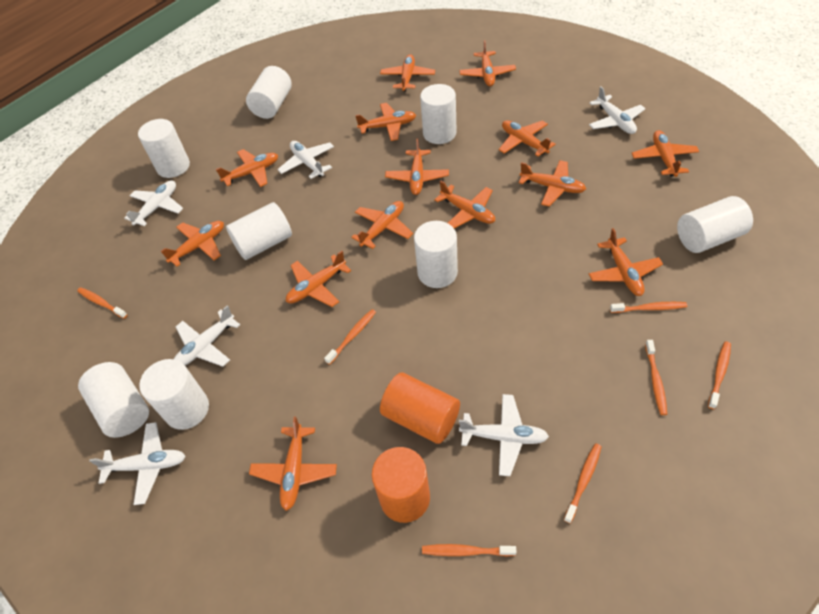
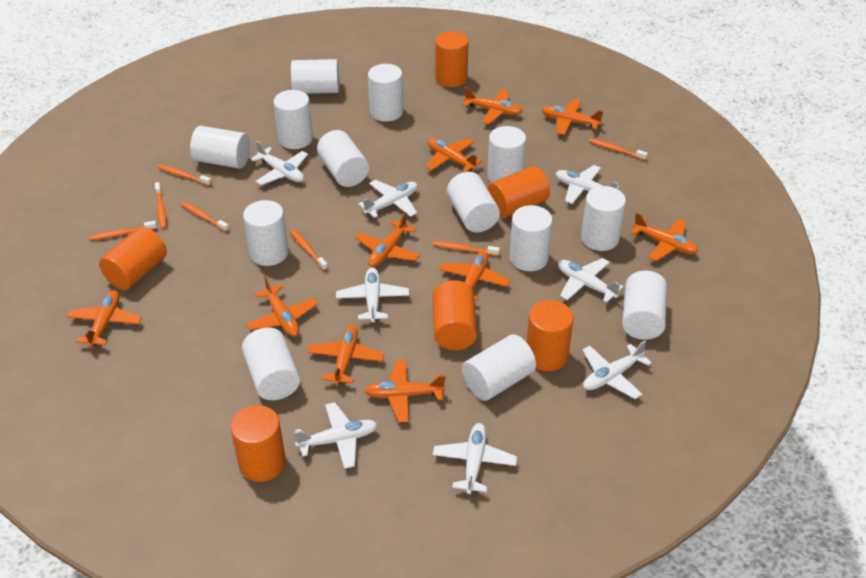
orange cylinder: [372,447,430,523] [380,372,460,444] = 2 -> [99,226,167,290] [231,405,286,482] [433,280,477,350] [435,31,469,87] [487,166,550,218] [526,300,574,371] = 6
orange plane: [161,221,224,267] [216,149,278,187] [249,416,337,511] [286,251,351,307] [351,201,413,249] [355,103,416,141] [380,55,435,92] [385,138,449,195] [434,180,495,229] [459,40,516,86] [499,120,556,156] [519,160,586,206] [589,228,663,296] [632,130,699,177] = 14 -> [67,290,142,347] [246,276,318,337] [307,325,384,385] [355,212,420,267] [364,360,446,422] [426,138,483,172] [439,251,510,302] [463,87,523,124] [542,99,603,135] [630,213,698,261] = 10
white cylinder: [78,362,149,438] [138,119,190,178] [139,359,209,430] [226,202,292,260] [246,66,292,119] [414,221,458,288] [420,84,457,144] [677,196,753,253] = 8 -> [190,126,250,169] [242,327,300,400] [243,200,289,266] [274,90,313,149] [291,59,339,94] [317,130,369,187] [368,64,403,122] [447,172,500,232] [462,334,536,401] [487,126,526,182] [509,205,552,271] [581,186,626,251] [622,271,667,340] = 13
white plane: [89,422,185,505] [124,180,183,226] [174,305,240,367] [277,141,334,179] [459,394,549,476] [589,86,645,134] = 6 -> [251,141,308,185] [294,402,378,469] [336,268,409,323] [358,180,418,218] [433,423,517,494] [556,165,619,204] [558,258,624,303] [582,341,652,399] = 8

